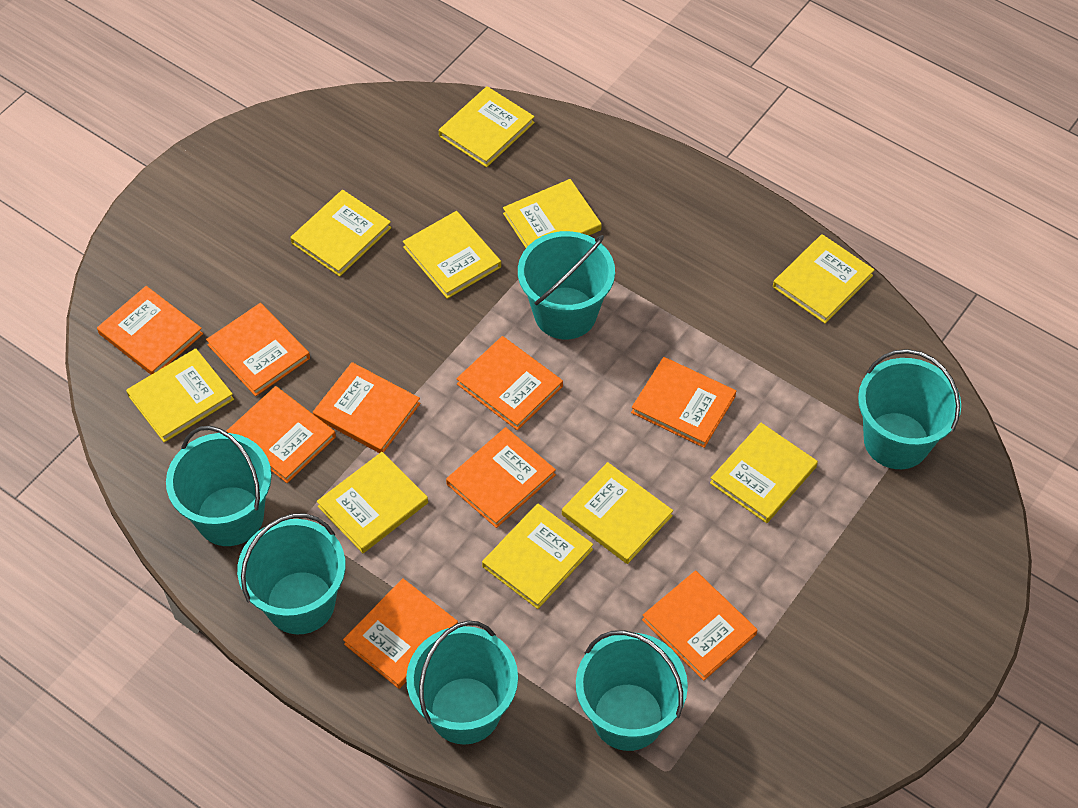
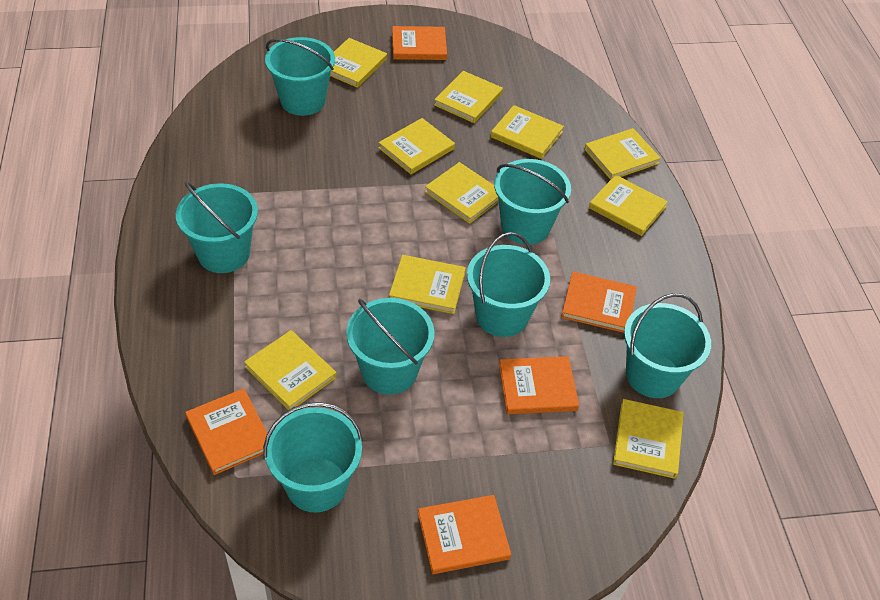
orange book: [97,286,203,375] [206,303,310,396] [227,386,336,483] [313,362,420,453] [343,578,458,689] [446,427,556,528] [456,336,563,430] [631,357,736,448] [642,571,757,681] = 9 -> [185,388,267,475] [392,26,447,60] [418,495,511,574] [499,356,579,414] [561,272,637,333] = 5
turquoise bucket: [166,426,272,546] [237,513,346,634] [406,620,518,745] [518,231,615,339] [576,630,688,751] [858,349,961,469] = 6 -> [176,182,258,273] [263,402,363,512] [265,37,335,116] [346,298,435,395] [467,232,550,337] [494,159,571,245] [624,293,711,398] = 7

